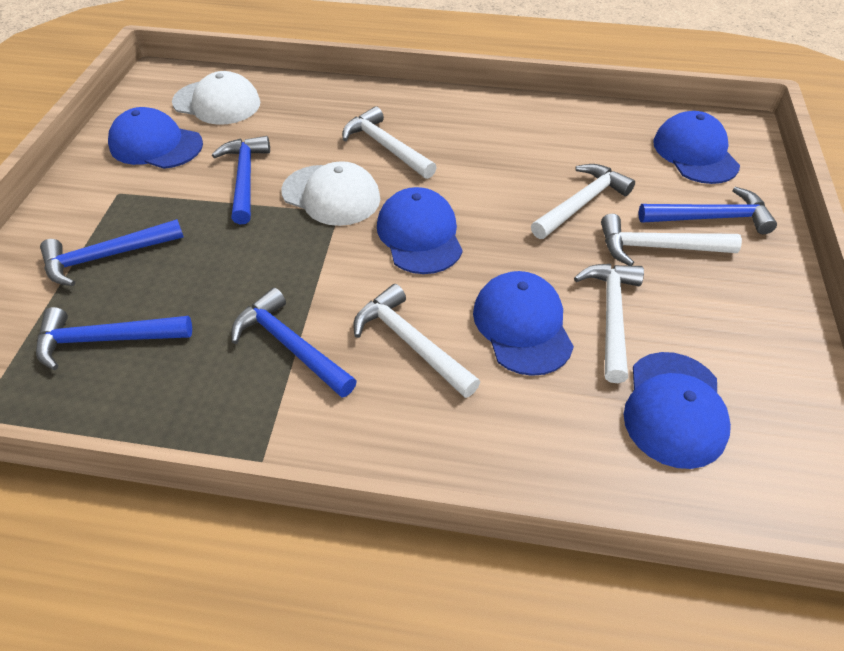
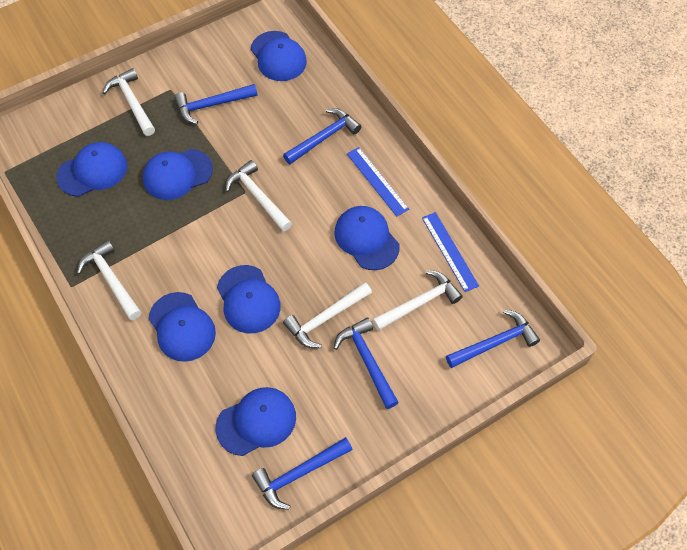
blue cap: [108,107,203,169] [377,187,463,274] [473,271,574,376] [624,352,731,469] [653,111,740,184] = 5 -> [56,142,127,197] [143,149,213,200] [148,292,216,362] [216,387,296,456] [217,265,281,333] [251,31,307,81] [334,206,400,270] = 7
blue ruler: none = 0 -> [347,147,409,217] [422,212,479,292] = 2
white cap: [172,71,260,125] [281,161,380,226] = 2 -> none = 0

